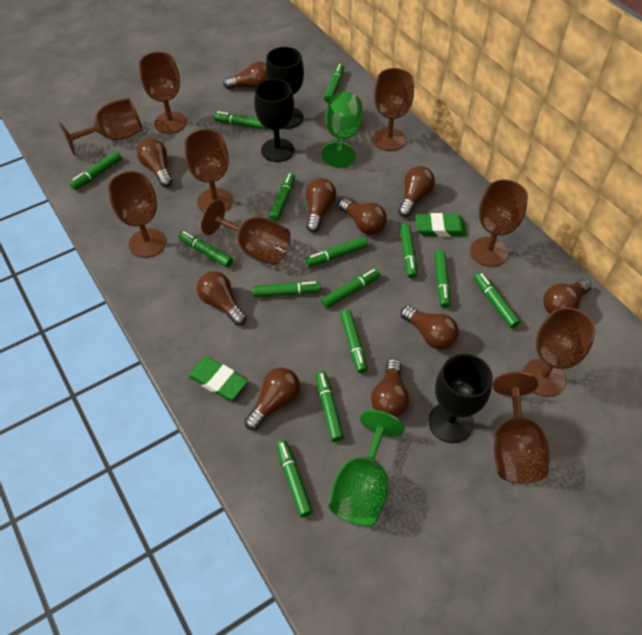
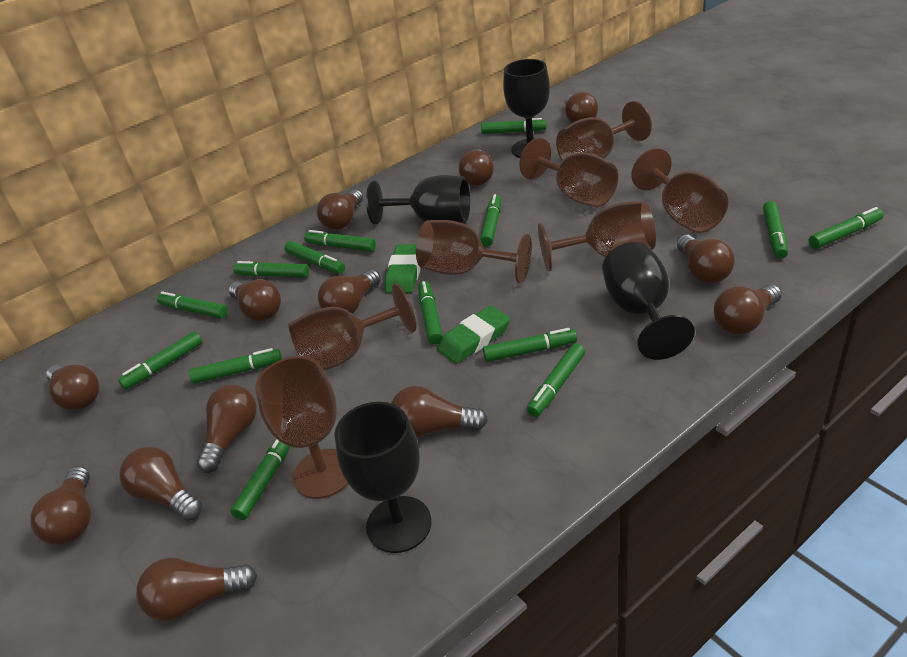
black goblet: [254,79,294,162] [266,47,304,129] [428,354,493,443] = 3 -> [334,402,432,553] [366,175,470,224] [503,59,550,158] [602,242,695,360] = 4
brown goblet: [59,98,143,155] [108,171,166,258] [139,52,187,134] [184,129,233,212] [201,200,290,265] [373,68,414,151] [470,179,528,267] [492,372,549,483] [523,307,596,397] = 9 -> [255,356,348,499] [288,283,416,371] [416,220,532,283] [519,138,618,207] [538,201,656,272] [556,101,652,161] [631,148,728,233] = 7
brown light bulb: [137,138,172,187] [197,271,247,325] [223,61,267,89] [244,368,300,430] [306,178,336,232] [338,198,387,235] [371,359,409,417] [398,166,435,217] [401,306,459,350] [543,278,592,314] = 10 -> [30,466,91,545] [46,365,99,410] [119,447,202,521] [136,557,257,621] [197,385,257,473] [229,279,281,321] [317,189,363,230] [318,269,381,314] [391,386,488,437] [459,149,494,186] [565,92,598,123] [677,235,735,283] [714,284,782,334] = 13
green goblet: [321,92,363,168] [328,410,405,526] = 2 -> none = 0

